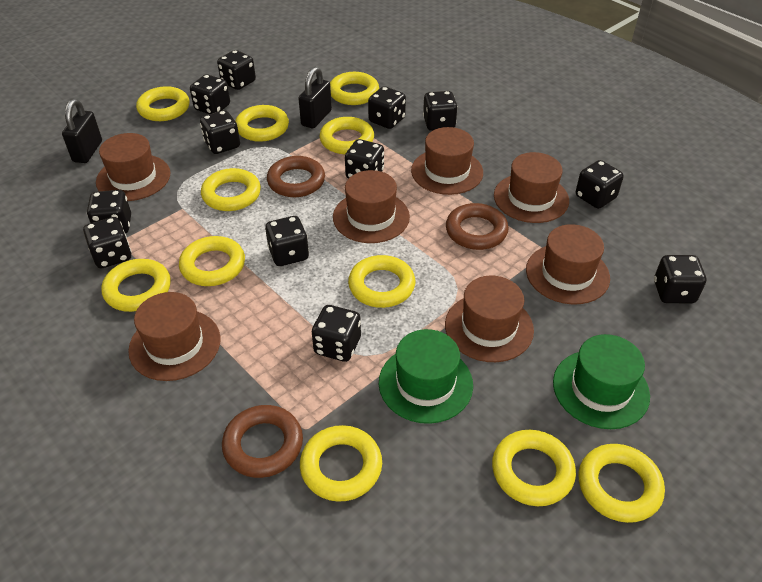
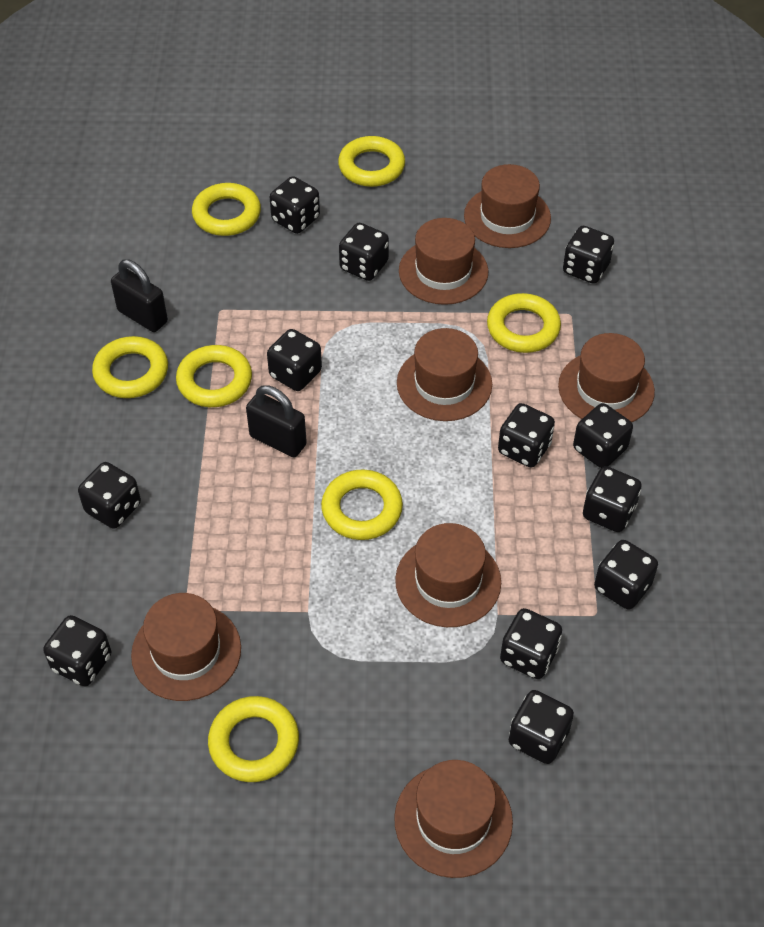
brown ring: [222,405,303,478] [267,156,325,197] [446,203,509,250] = 3 -> none = 0
green hat: [379,329,473,424] [553,334,650,429] = 2 -> none = 0
yellow ring: [101,259,171,312] [136,86,189,121] [179,236,245,286] [201,168,261,211] [235,105,289,142] [300,425,382,502] [320,117,374,154] [330,72,379,105] [348,255,415,308] [492,430,576,506] [578,444,665,523] = 11 -> [92,336,168,398] [176,345,252,407] [192,183,261,236] [208,696,299,782] [321,469,403,540] [338,136,405,187] [487,293,561,353] = 7

